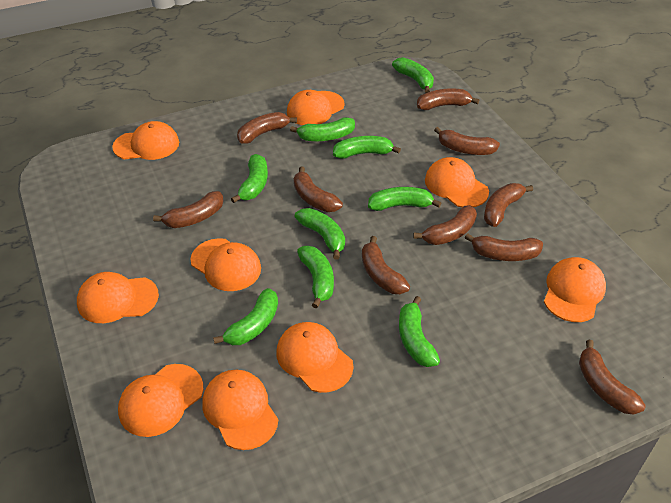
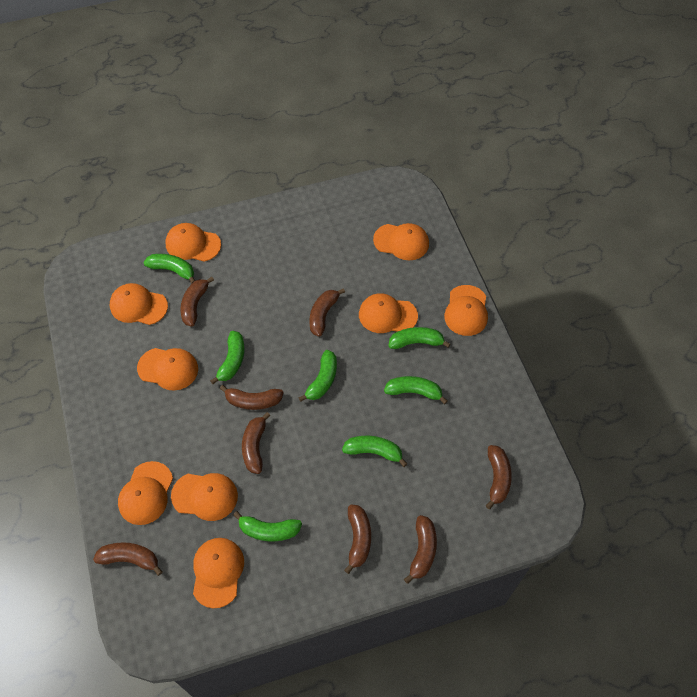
brown banana: [153,191,224,228] [237,112,297,144] [294,167,343,212] [362,236,410,294] [413,205,477,245] [417,88,479,110] [434,127,500,155] [465,234,543,261] [484,183,533,227] [579,339,646,415] = 10 -> [93,542,163,576] [181,277,214,327] [220,385,284,410] [242,412,271,474] [309,288,345,337] [344,504,371,574] [404,515,437,584] [486,445,512,509] = 8
green banana: [213,288,278,345] [231,154,268,203] [290,117,355,141] [295,208,345,260] [297,246,334,309] [333,136,401,159] [368,187,441,211] [392,57,434,93] [399,296,440,367] = 9 -> [143,254,195,284] [210,331,245,384] [233,511,302,541] [298,350,337,402] [342,436,408,467] [384,376,448,404] [388,327,451,349] = 7

